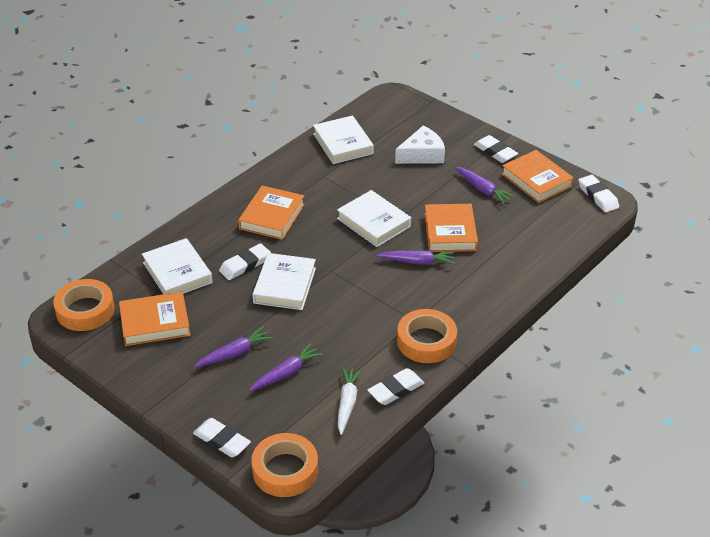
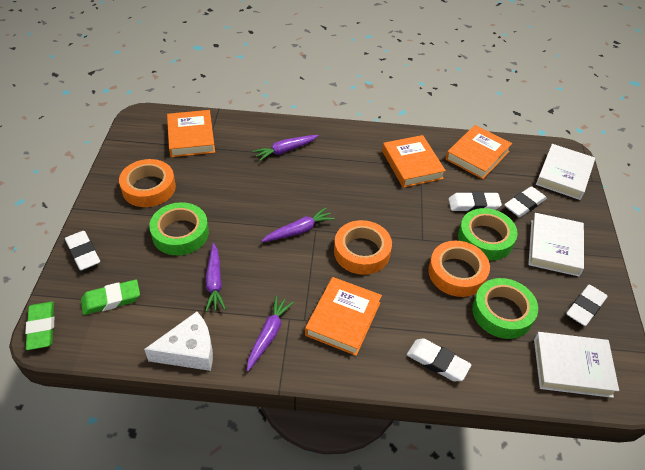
green eraser: none = 0 -> [25,302,54,350] [81,280,140,315] = 2
green tape: none = 0 -> [149,202,209,255] [458,208,517,261] [472,278,538,339] = 3
white book: [142,238,213,294] [253,253,316,310] [313,116,374,164] [337,190,411,247] = 4 -> [528,213,584,276] [534,332,619,398] [536,144,595,200] = 3
white carrot: [338,367,362,435] = 1 -> none = 0

